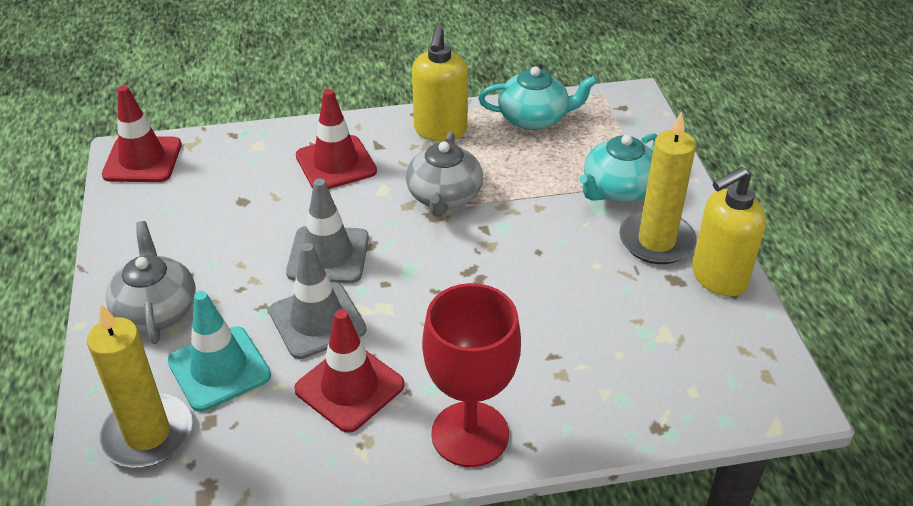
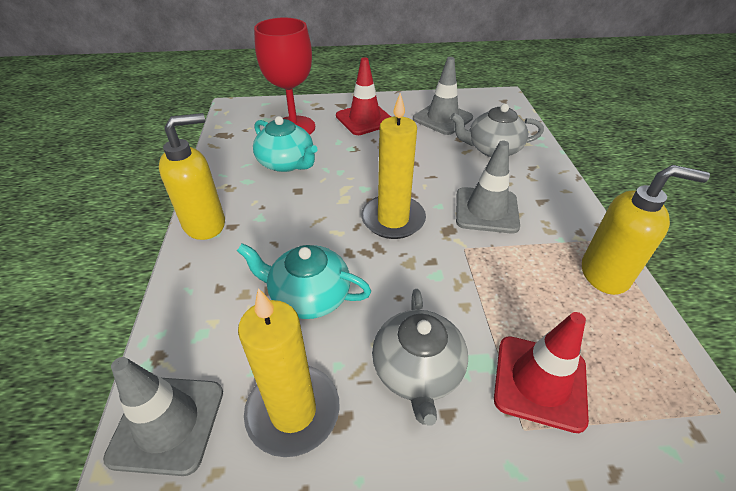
grey traffic cone: [269,243,366,359] [286,178,369,283] = 2 -> [103,357,223,476] [413,57,473,135] [456,140,520,234] = 3
red traffic cone: [102,85,182,182] [294,309,405,433] [296,89,377,189] = 3 -> [336,57,391,135] [494,312,589,433] = 2
turquoise traffic cone: [168,291,271,412] = 1 -> none = 0

